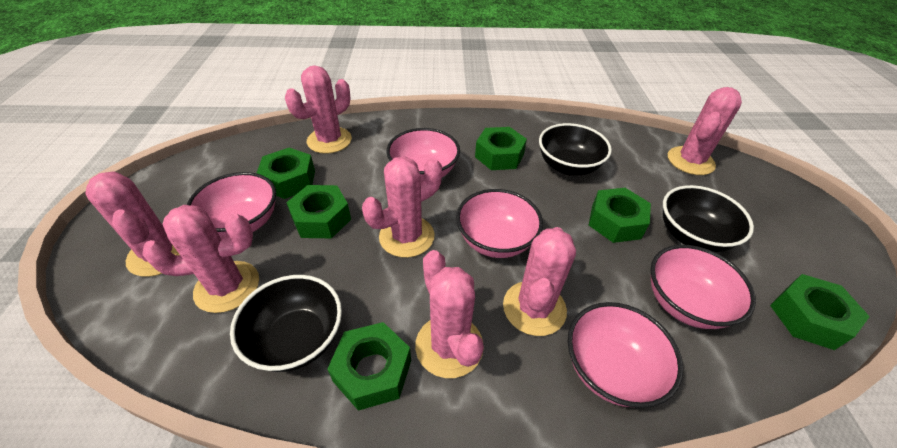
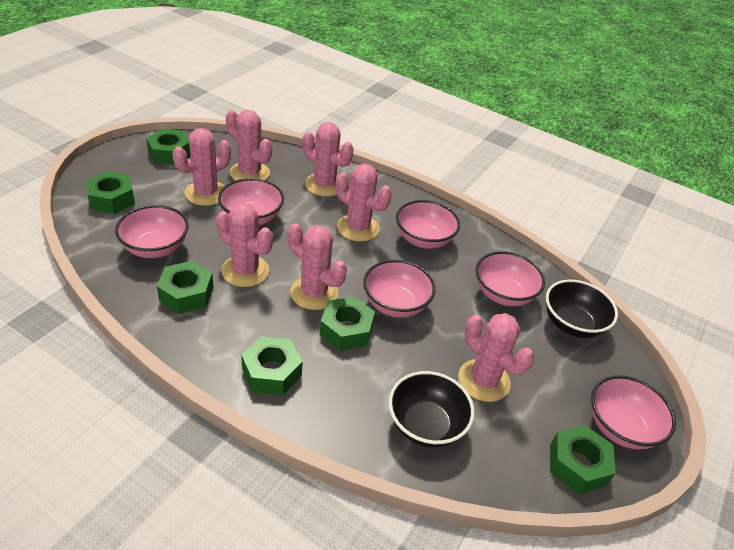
black bowl: [230,275,342,372] [539,123,612,176] [663,185,754,252] = 3 -> [389,371,474,447] [546,279,618,338] = 2
pink bowl: [187,172,276,237] [386,128,460,181] [456,189,543,258] [568,302,683,408] [650,245,756,329] = 5 -> [115,205,189,258] [218,178,284,225] [363,260,436,318] [396,200,460,249] [476,251,545,306] [591,375,676,449] = 6

